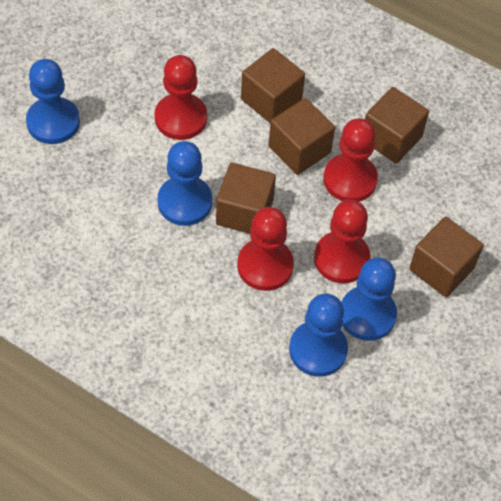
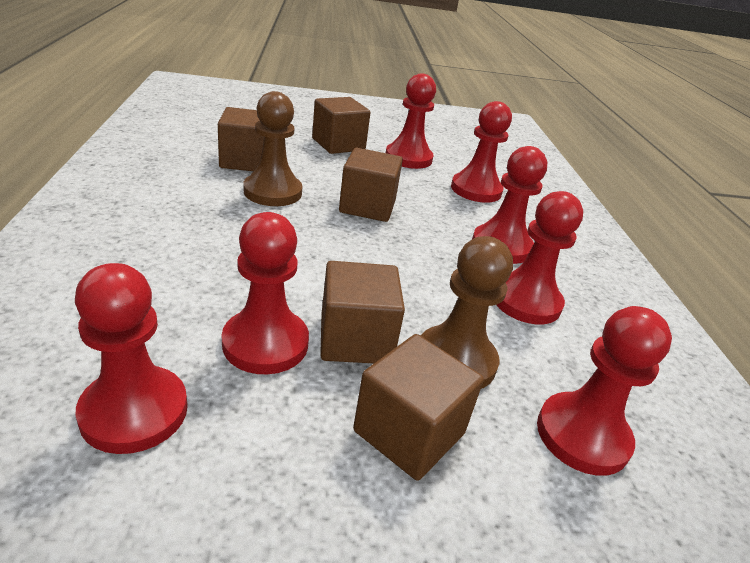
blue pawn: [26,59,80,144] [158,141,212,226] [289,294,348,377] [341,257,397,341] = 4 -> none = 0
brown pawn: none = 0 -> [244,91,302,206] [421,236,513,389] = 2
red pawn: [155,55,207,140] [237,207,294,291] [314,200,371,283] [323,118,378,202] = 4 -> [75,263,188,454] [222,212,309,374] [386,73,436,169] [451,101,512,203] [472,146,547,264] [497,191,583,324] [537,306,672,476] = 7

